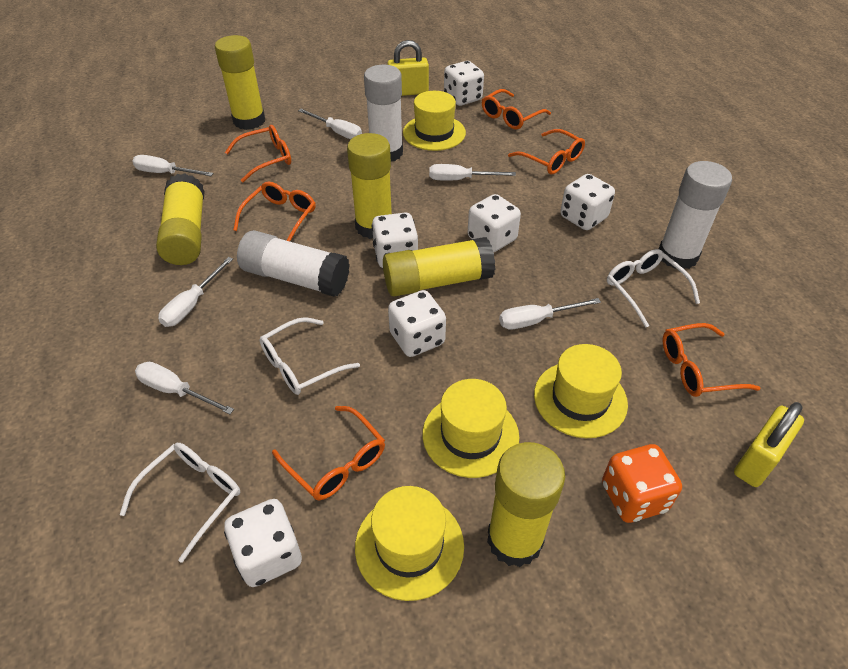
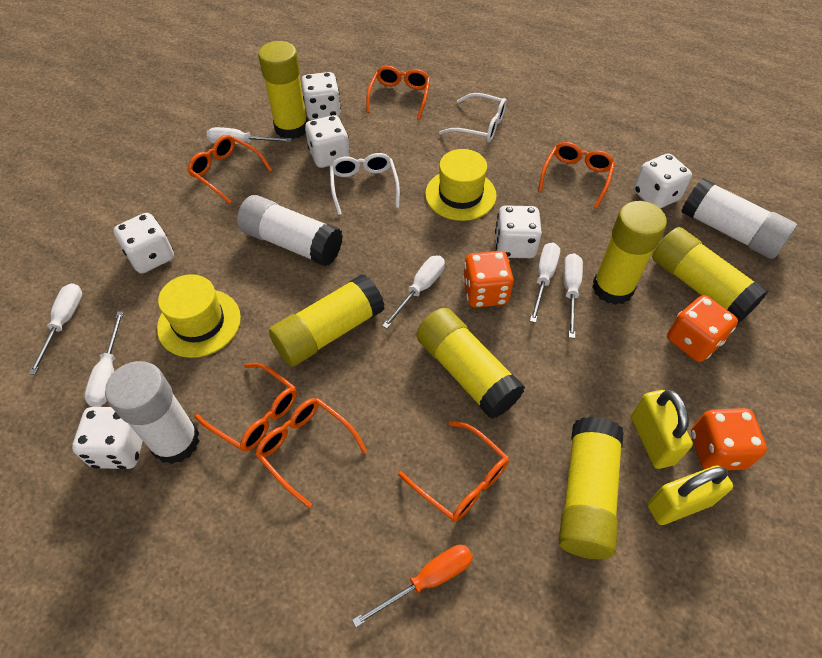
orange dice: [602,444,682,523] = 1 -> [463,251,514,308] [667,295,738,362] [691,408,767,470] = 3
orange screwdriver: none = 0 -> [352,545,473,627] = 1
white glasses: [120,443,240,563] [260,317,360,395] [607,249,700,327] = 3 -> [330,153,400,215] [439,93,507,142] = 2
yellow glue stick: [156,174,205,265] [215,35,265,130] [347,133,392,239] [383,237,495,297] [487,442,565,567] = 5 -> [258,41,308,139] [269,274,385,367] [416,308,525,419] [559,416,624,559] [592,201,667,305] [652,227,768,323] = 6
yellow hat: [355,486,464,601] [403,91,466,151] [423,379,519,478] [534,344,628,438] = 4 -> [157,274,241,358] [425,149,497,221] = 2

